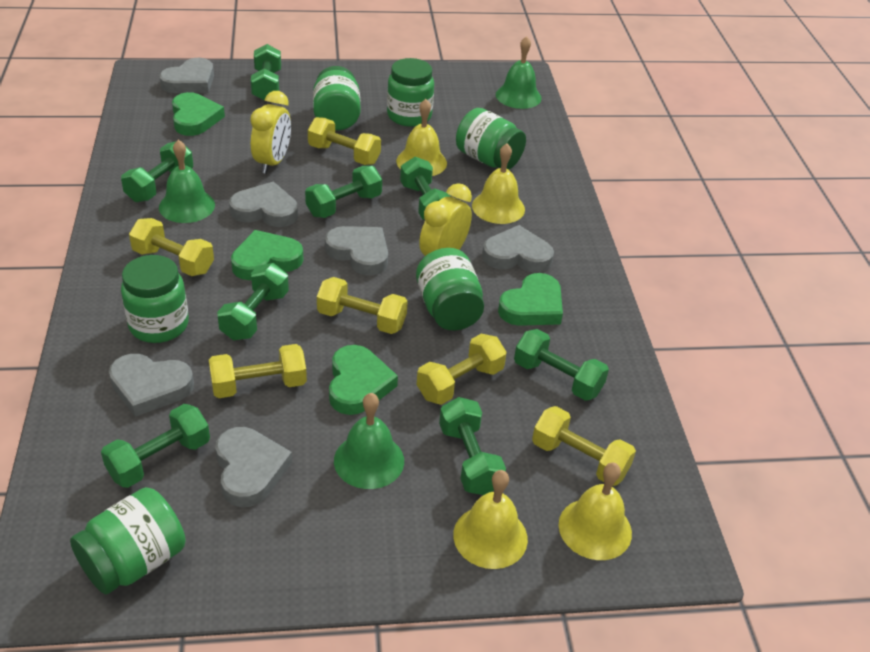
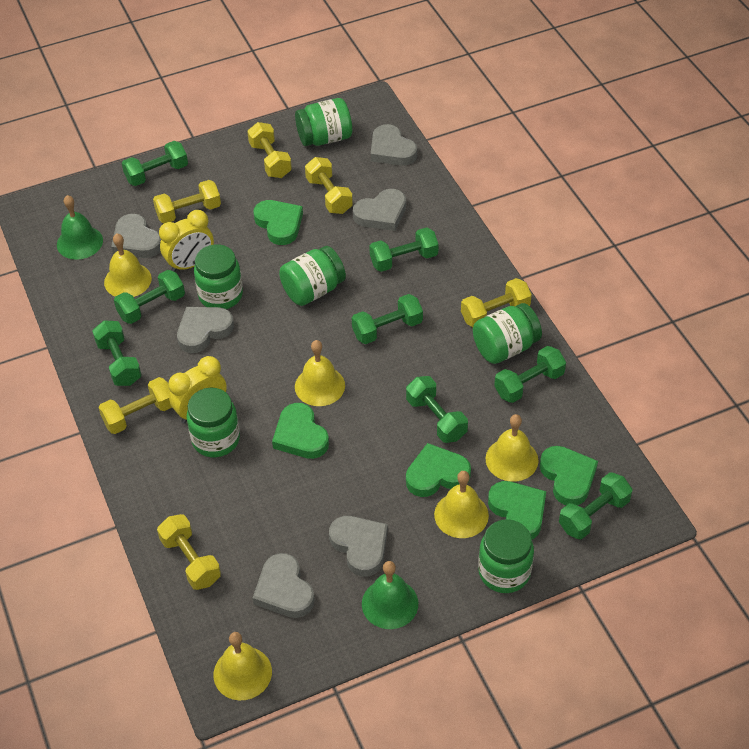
green bell: [159,140,215,223] [334,393,404,489] [496,36,541,109] = 3 -> [57,195,103,260] [362,561,418,629] = 2
green heart: [172,92,225,136] [231,230,303,280] [329,345,398,415] [498,273,563,326] = 4 -> [253,200,303,245] [272,403,329,459] [406,443,471,497] [488,481,546,539] [540,446,598,505] = 5
yellow bell: [396,99,447,176] [453,470,528,569] [472,143,525,224] [558,463,632,560] = 4 -> [104,234,152,297] [213,632,272,700] [295,340,345,406] [434,471,489,538] [486,414,539,482] = 5

